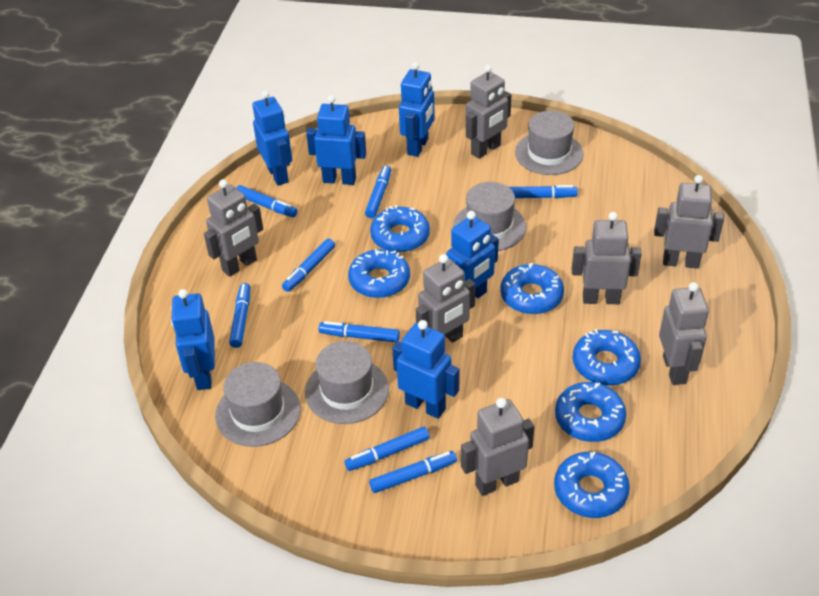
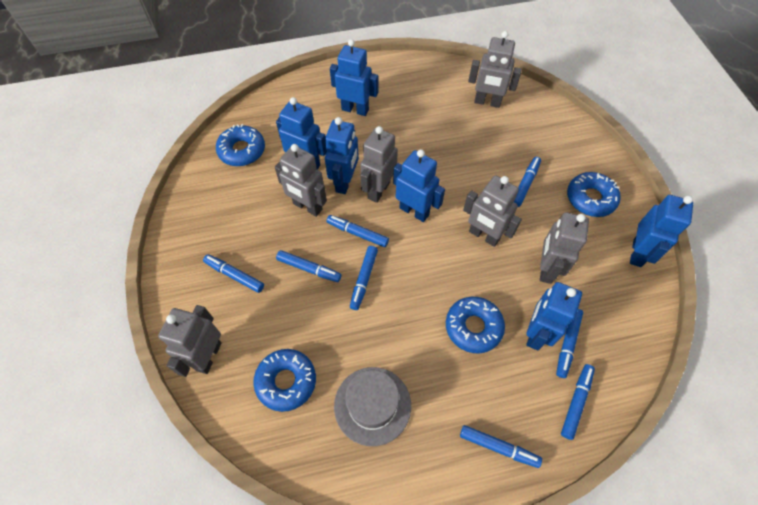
blue donut: [348,249,410,298] [370,205,430,252] [500,263,564,314] [554,452,630,518] [555,382,626,442] [573,329,641,385] = 6 -> [216,124,265,166] [253,349,316,412] [446,297,505,353] [567,172,621,217] = 4
grey hat: [215,362,301,447] [305,341,389,424] [453,182,526,251] [515,111,584,175] = 4 -> [334,367,411,446] = 1
grey robot: [204,179,263,277] [416,254,476,343] [461,398,535,496] [466,65,511,159] [572,212,642,304] [654,175,724,269] [659,282,709,385] = 7 -> [158,305,222,377] [275,144,327,217] [360,126,398,203] [463,176,522,247] [468,31,522,108] [540,212,589,284] = 6

